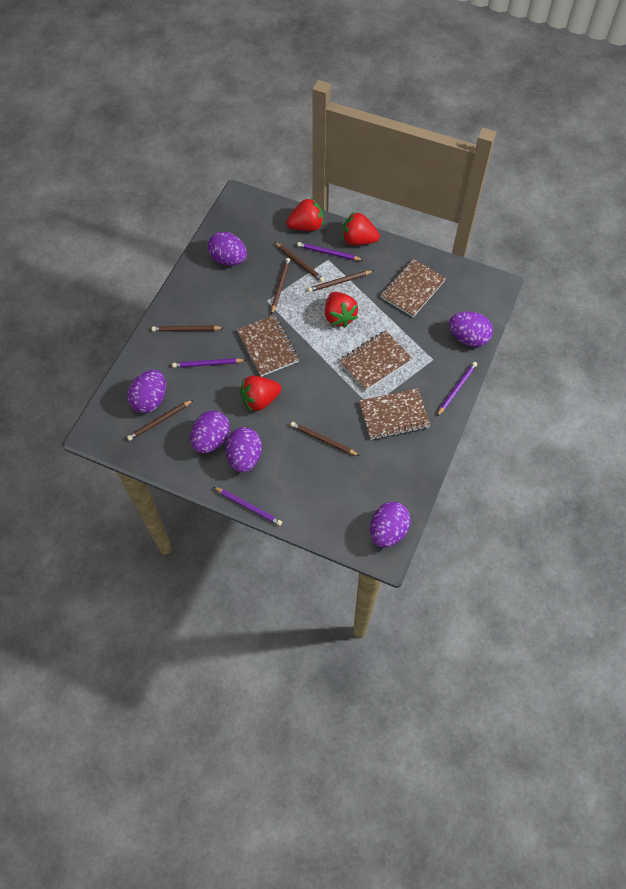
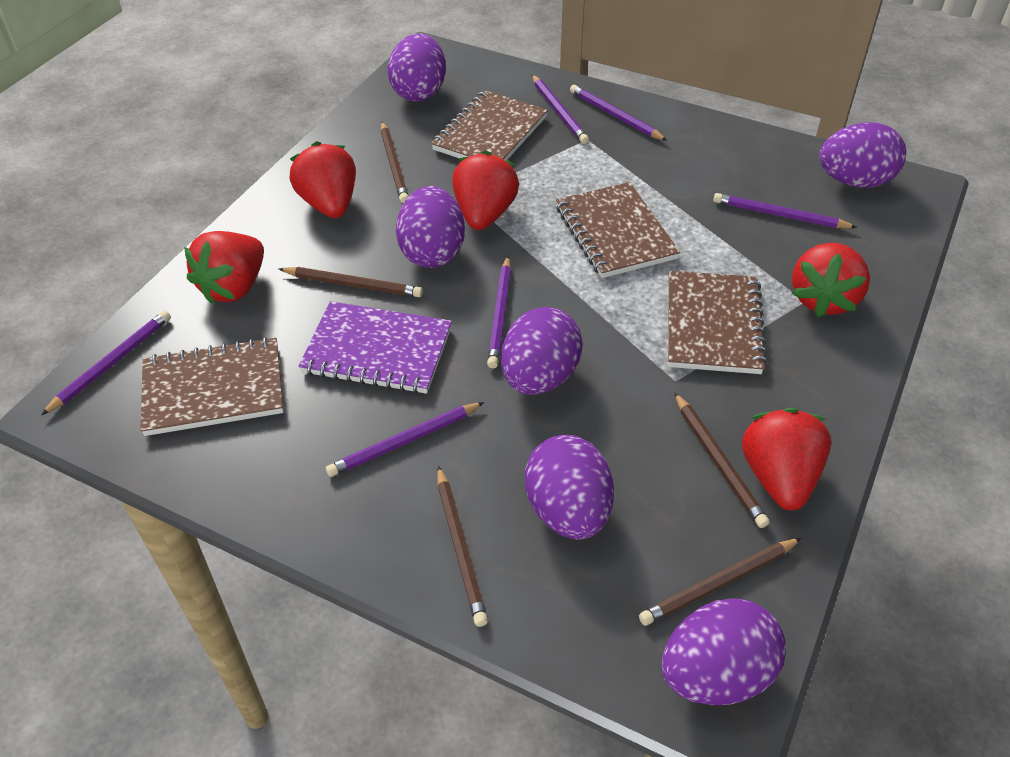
brown pencil: [127,400,193,441] [152,325,223,332] [271,258,290,315] [274,242,325,282] [290,422,360,456] [308,270,373,292] = 6 -> [279,267,423,297] [381,122,409,203] [437,466,488,627] [639,538,802,626] [674,392,769,528] = 5
purple notebook: none = 0 -> [298,301,452,394] = 1
purple pencil: [172,358,246,368] [213,487,282,526] [297,242,363,261] [437,362,477,416] = 4 -> [41,310,171,415] [326,402,484,477] [487,256,511,369] [532,75,589,144] [570,85,667,141] [713,193,857,228] = 6
red strawberry: [240,375,281,412] [286,198,323,231] [325,292,358,328] [343,212,380,245] = 4 -> [184,231,264,304] [289,141,356,218] [452,150,519,230] [742,408,831,510] [792,243,870,318] = 5

